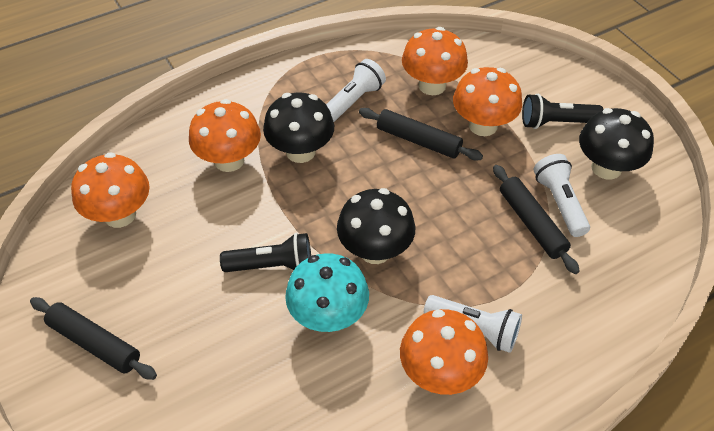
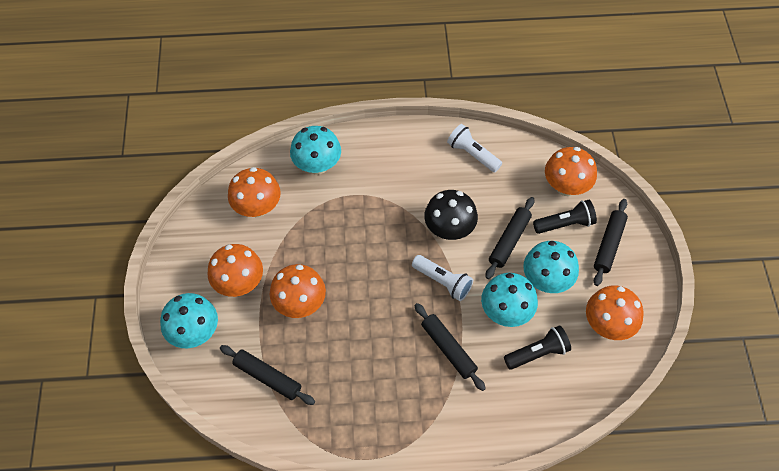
black mushroom: [263,93,334,163] [337,188,415,264] [579,108,654,180] = 3 -> [424,190,478,240] = 1
black rolling pin: [30,297,157,380] [359,108,483,161] [493,165,580,274] = 3 -> [220,345,315,405] [414,303,486,391] [485,197,534,279] [594,199,628,286] = 4
turquoise mushroom: [285,253,369,332] = 1 -> [160,293,218,348] [290,126,341,175] [481,273,538,327] [523,241,579,293] = 4
white flashlight: [326,59,386,122] [424,295,522,353] [533,154,590,237] = 3 -> [412,255,473,301] [447,124,502,172] = 2

